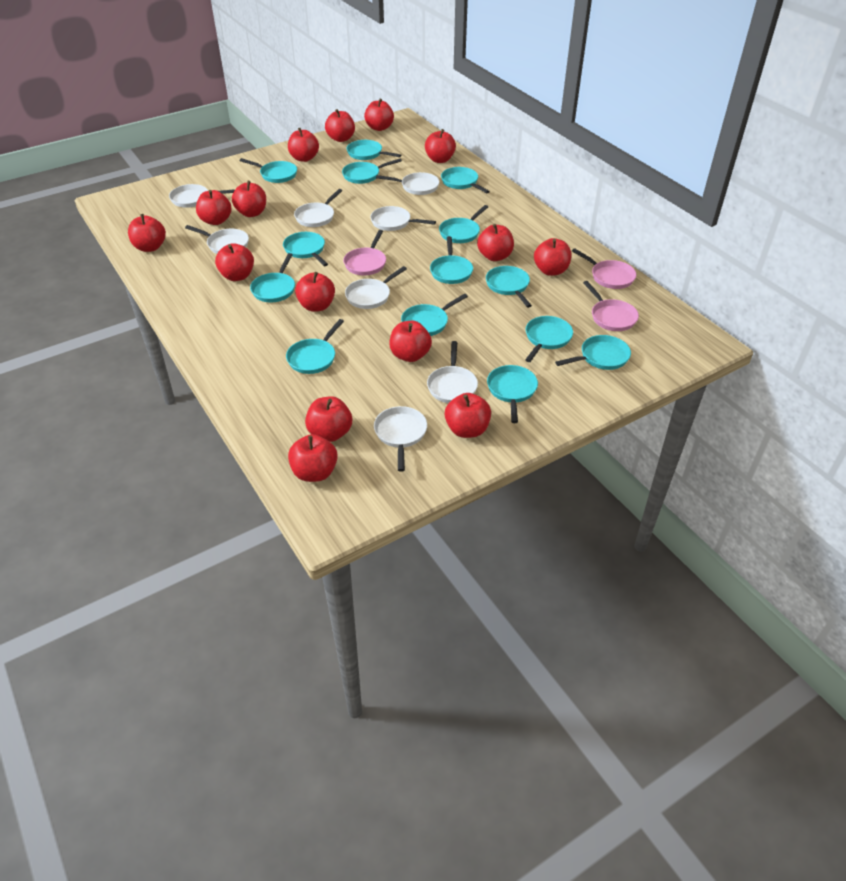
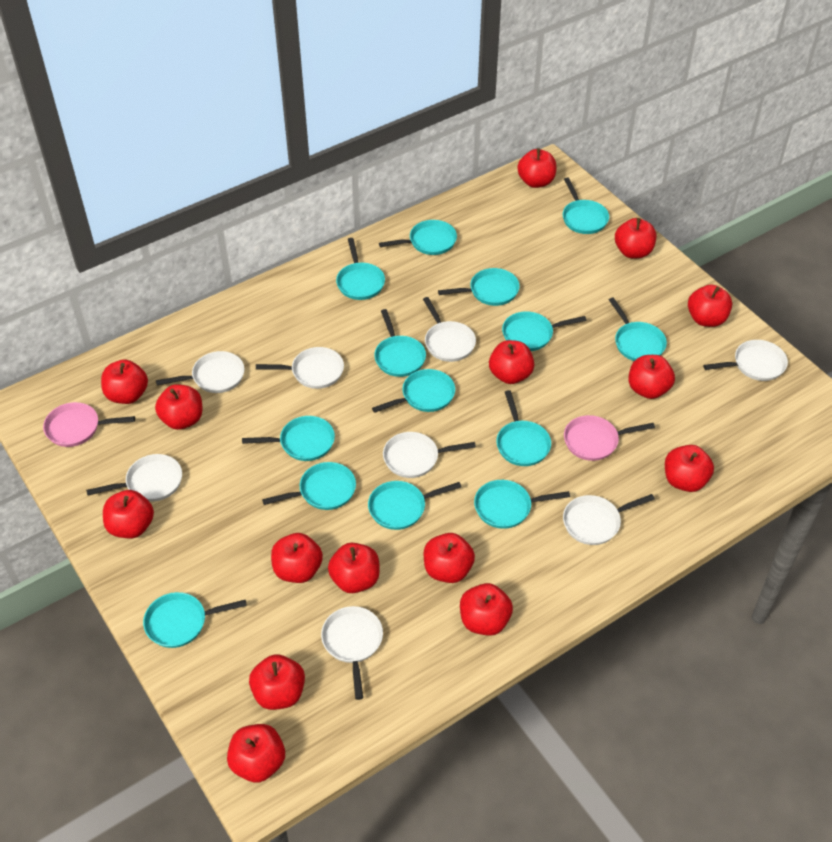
pink pan: [343,230,386,275] [572,248,636,289] [583,281,639,331] = 3 -> [43,402,135,447] [564,415,655,461] = 2

